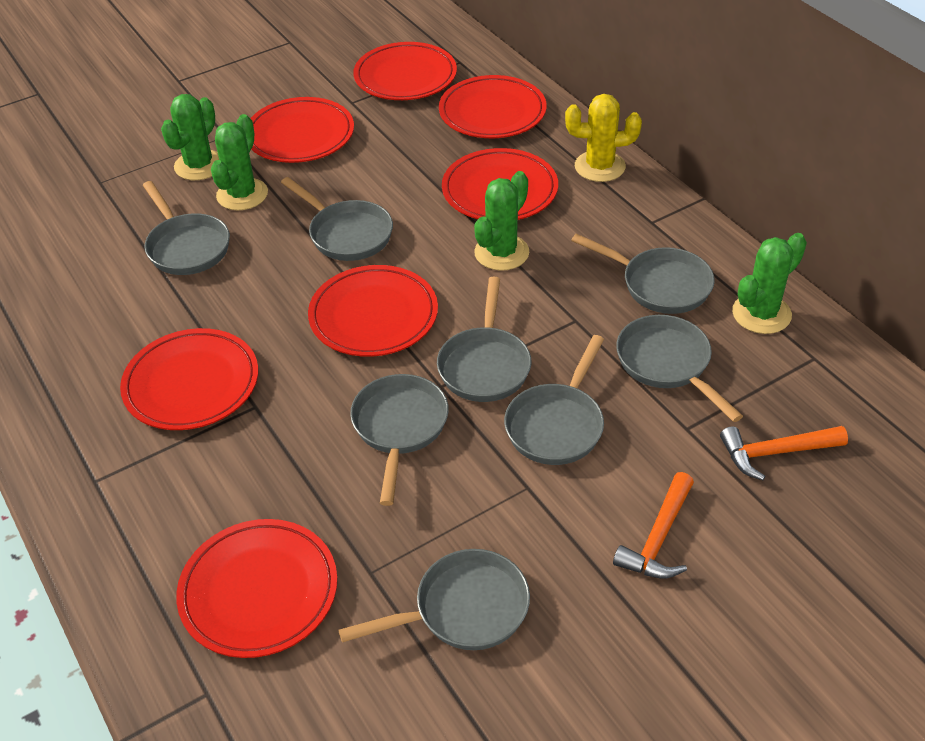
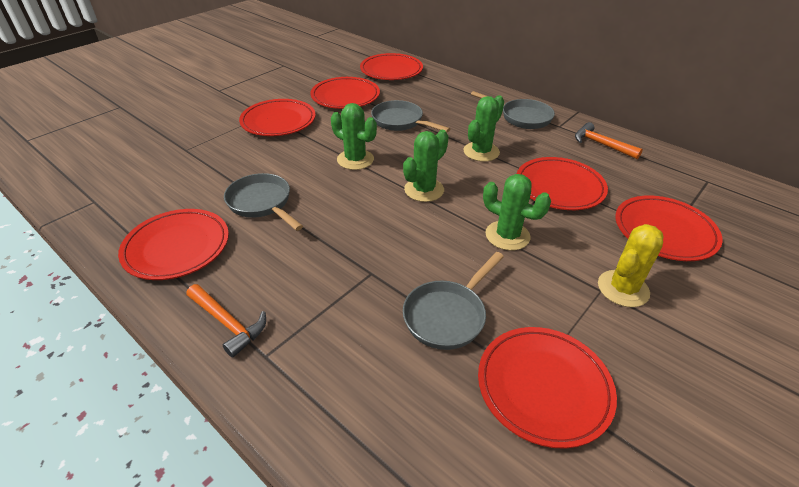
grey pan: [143,181,230,275] [281,177,393,261] [338,549,530,650] [350,374,449,506] [437,277,531,402] [504,335,604,465] [571,234,715,314] [616,315,743,422] = 8 -> [224,173,303,231] [371,100,450,132] [403,252,504,350] [471,91,555,129] = 4

